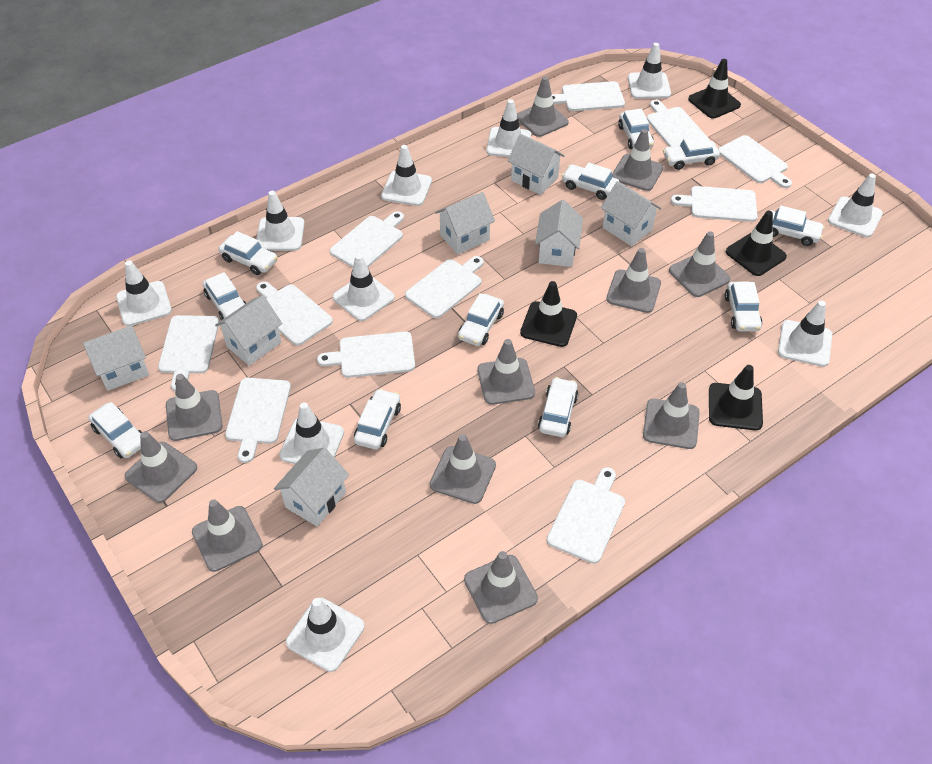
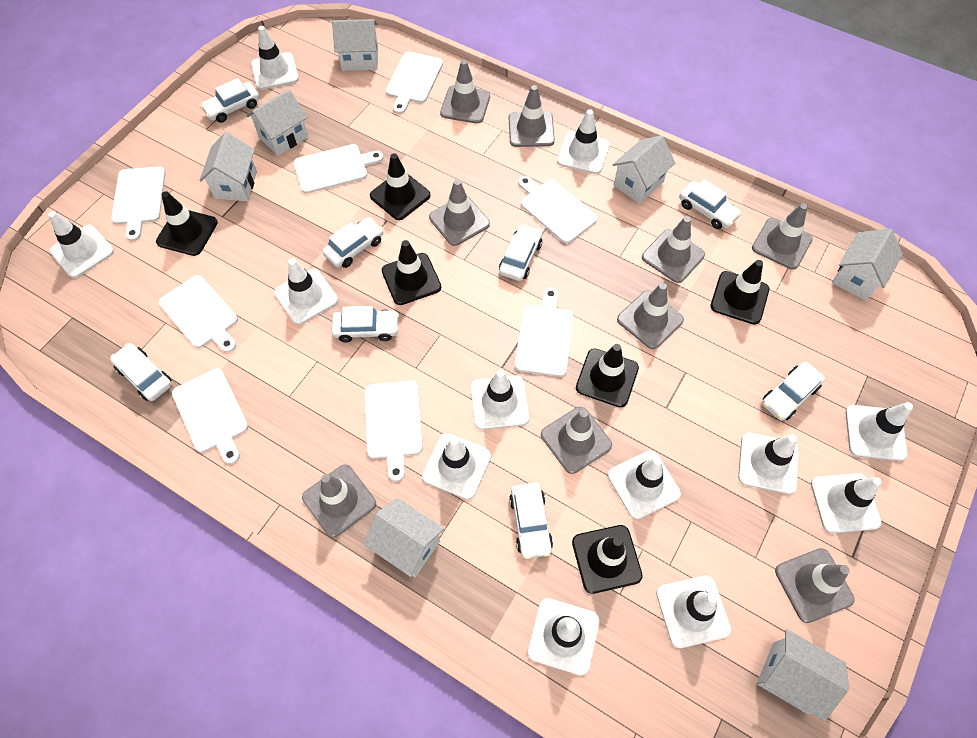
black traffic cone: [520,281,577,347] [688,59,741,119] [709,365,763,430] [726,211,787,276] = 4 -> [156,191,218,256] [370,153,431,220] [382,240,441,305] [572,525,643,594] [576,344,639,407] [710,260,769,325] = 6
grey traffic cone: [124,431,197,503] [166,374,223,441] [192,499,263,572] [430,434,496,504] [464,551,538,624] [477,339,535,405] [517,76,569,137] [606,248,661,313] [612,129,663,191] [643,382,700,449] [669,231,730,297] = 11 -> [302,464,376,538] [429,179,490,246] [440,60,490,124] [509,85,555,147] [541,407,612,474] [617,283,684,349] [642,216,705,283] [752,203,813,270] [775,548,855,623] = 9
white car: [88,402,142,458] [203,272,246,320] [219,231,278,275] [354,389,401,450] [458,293,504,346] [538,377,579,437] [562,162,619,200] [618,109,654,149] [663,135,720,170] [725,282,762,331] [769,205,825,246] = 11 -> [110,343,172,401] [200,78,260,123] [322,217,383,268] [332,306,399,343] [499,224,542,281] [509,483,553,559] [679,179,741,229] [762,362,825,421] = 8
white cutting board: [158,315,219,391] [225,378,291,463] [256,281,333,346] [317,332,415,378] [330,211,404,268] [405,256,484,318] [547,467,625,564] [552,81,625,111] [647,100,705,147] [671,186,758,222] [718,135,792,188] = 11 -> [111,167,166,241] [158,275,238,353] [172,368,248,464] [294,144,383,194] [365,380,423,482] [385,52,443,114] [515,287,573,377] [518,176,598,243] = 8
white traffic cone: [116,260,172,326] [256,191,305,251] [279,402,344,464] [286,597,365,672] [333,254,395,321] [381,145,432,206] [486,99,531,157] [628,43,671,99] [778,301,832,367] [828,173,883,237] = 10 -> [48,211,114,278] [251,26,299,90] [274,258,338,325] [422,433,491,500] [471,370,529,430] [528,598,600,676] [557,109,610,174] [608,450,681,519] [656,576,731,648] [738,433,799,494] [811,473,882,533] [845,402,913,461] = 12

